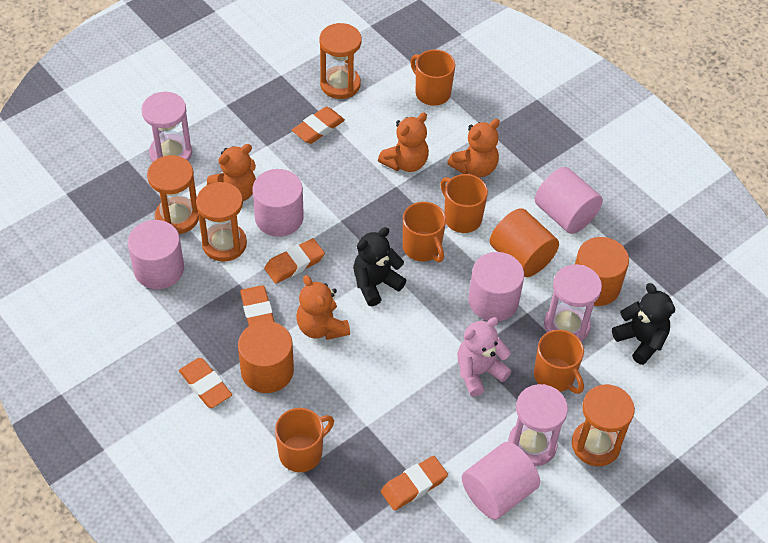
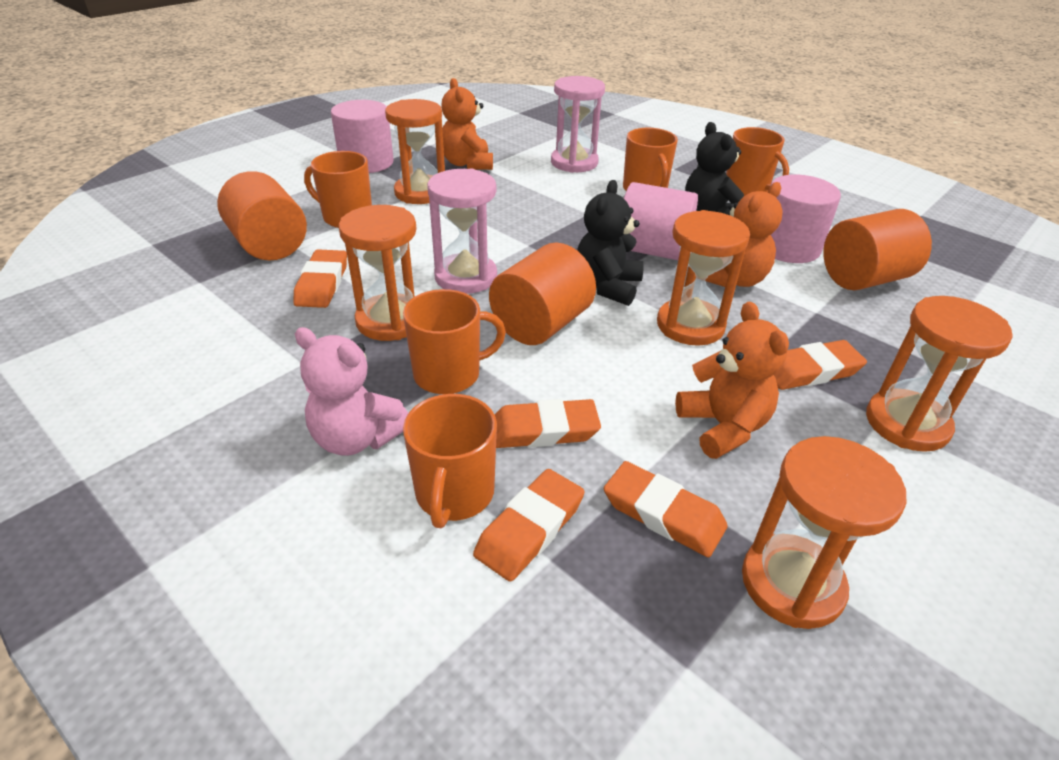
orange hourglass: [147,155,199,234] [196,182,247,262] [319,23,362,99] [572,384,635,466] = 4 -> [339,205,417,341] [385,99,445,204] [657,210,750,346] [742,436,907,629] [866,296,1013,452] = 5
orange teddy bear: [207,144,256,201] [296,275,350,340] [378,112,429,172] [447,119,500,177] = 4 -> [441,78,493,170] [675,301,789,459] [705,182,782,287] = 3
pink cylinder: [128,220,184,289] [252,169,304,237] [462,442,540,520] [468,252,524,321] [535,167,603,234] = 5 -> [331,100,394,173] [624,182,698,260] [771,174,841,263] = 3
pink hourglass: [142,92,192,162] [508,384,568,466] [544,264,602,341] = 3 -> [427,169,497,294] [551,76,605,173] = 2

